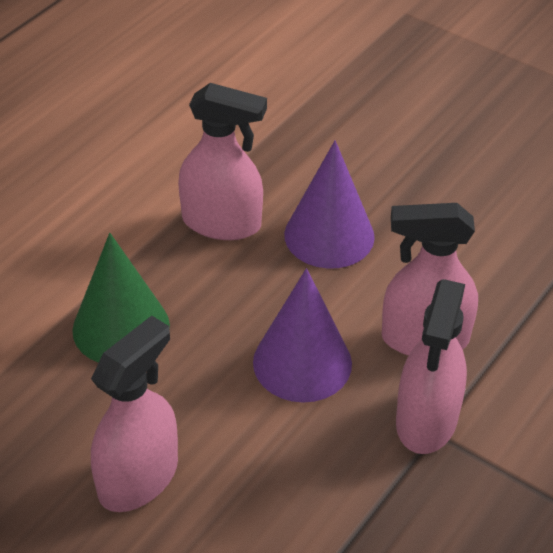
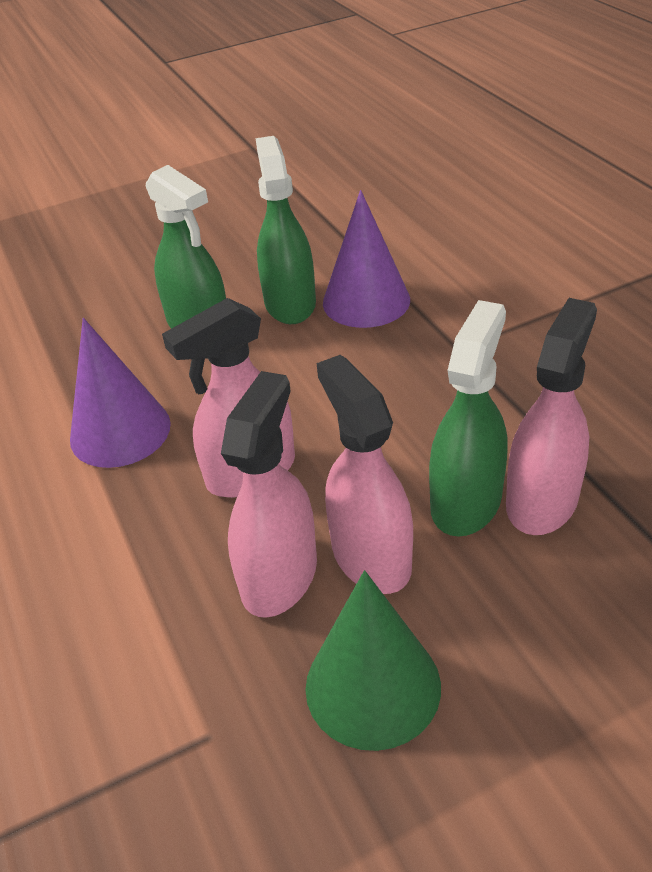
green spray bottle: none = 0 -> [146,165,226,329] [256,136,316,324] [429,300,508,537] = 3

